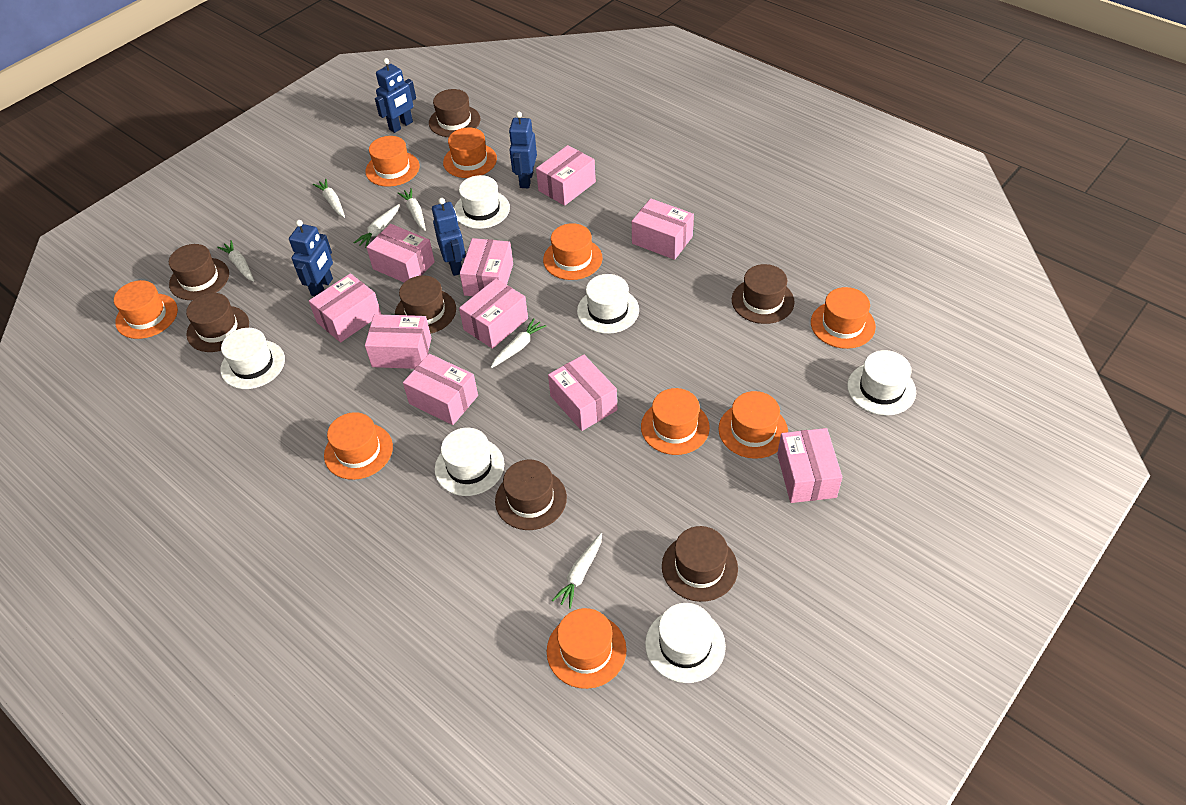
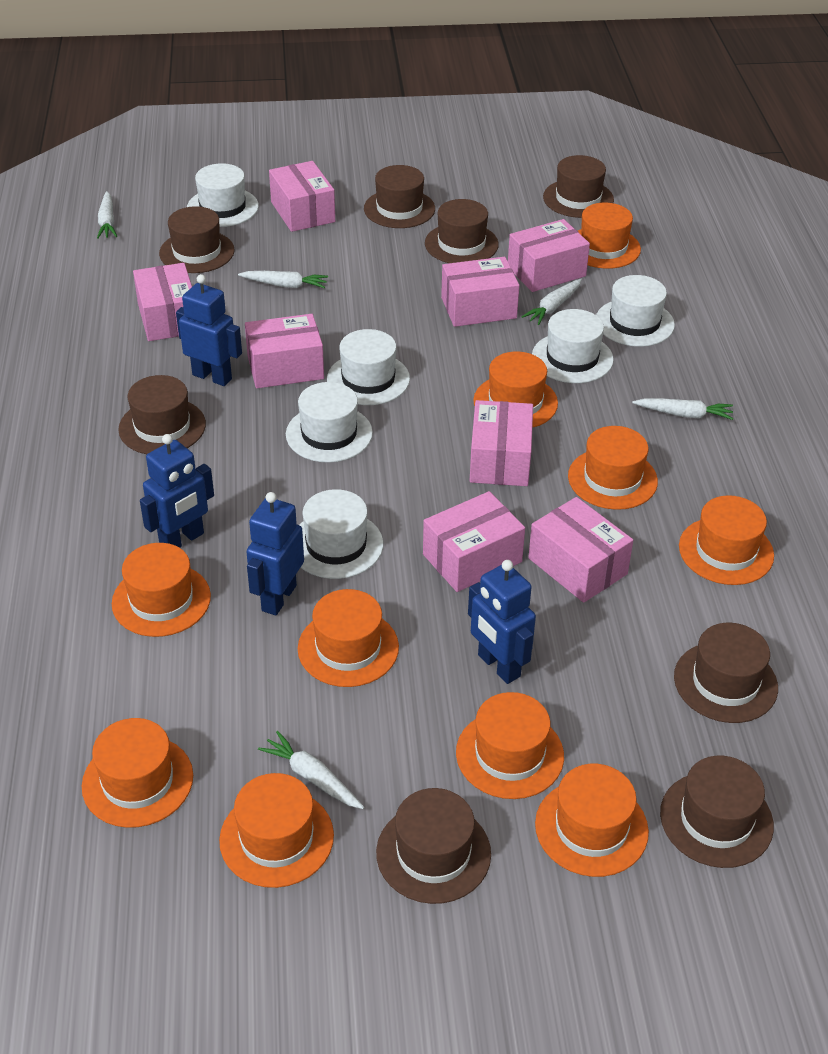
brown hat: [169,244,229,300] [186,293,249,352] [395,276,456,334] [429,89,480,137] [495,460,567,530] [662,526,738,602] [732,264,795,324] = 7 -> [118,375,206,454] [159,206,234,273] [364,165,435,228] [376,788,491,904] [425,199,499,263] [543,155,614,218] [660,756,774,868] [674,623,778,723] = 8
orange hat: [114,280,178,339] [324,412,393,480] [365,136,419,187] [443,127,497,178] [543,223,603,280] [547,608,627,689] [641,388,710,455] [718,391,788,459] [811,287,876,349] = 9 -> [82,718,193,828] [112,543,211,637] [219,773,334,888] [298,589,399,687] [456,692,564,799] [473,351,558,428] [535,764,649,877] [568,426,658,510] [578,203,641,269] [679,495,774,585] = 10
pink box: [309,273,381,343] [365,314,431,369] [366,224,435,282] [403,354,478,425] [459,278,528,349] [460,238,513,296] [536,145,596,206] [548,354,618,431] [632,198,694,260] [777,428,842,503] = 10 -> [133,263,192,341] [245,314,324,388] [269,161,335,232] [423,491,525,592] [441,257,520,327] [470,400,533,486] [508,219,590,292] [528,497,633,603] = 8
white carrot: [217,240,254,282] [313,179,345,218] [354,204,400,248] [398,188,426,231] [491,318,546,368] [552,533,602,609] = 6 -> [97,191,117,239] [238,271,328,288] [258,731,364,809] [521,279,582,325] [632,398,733,420] = 5

